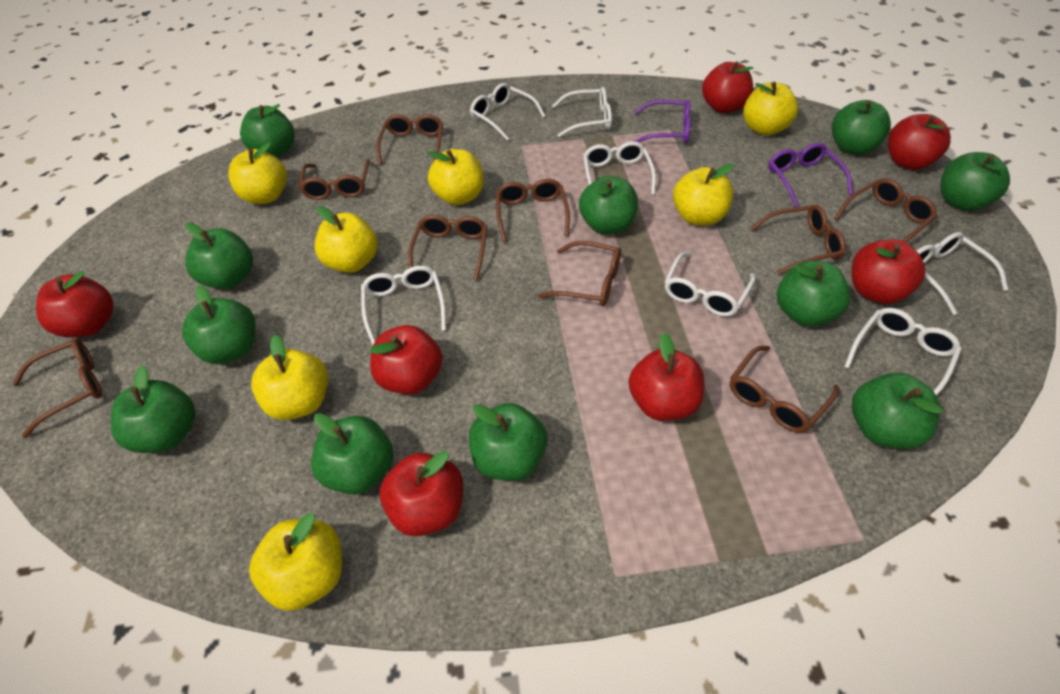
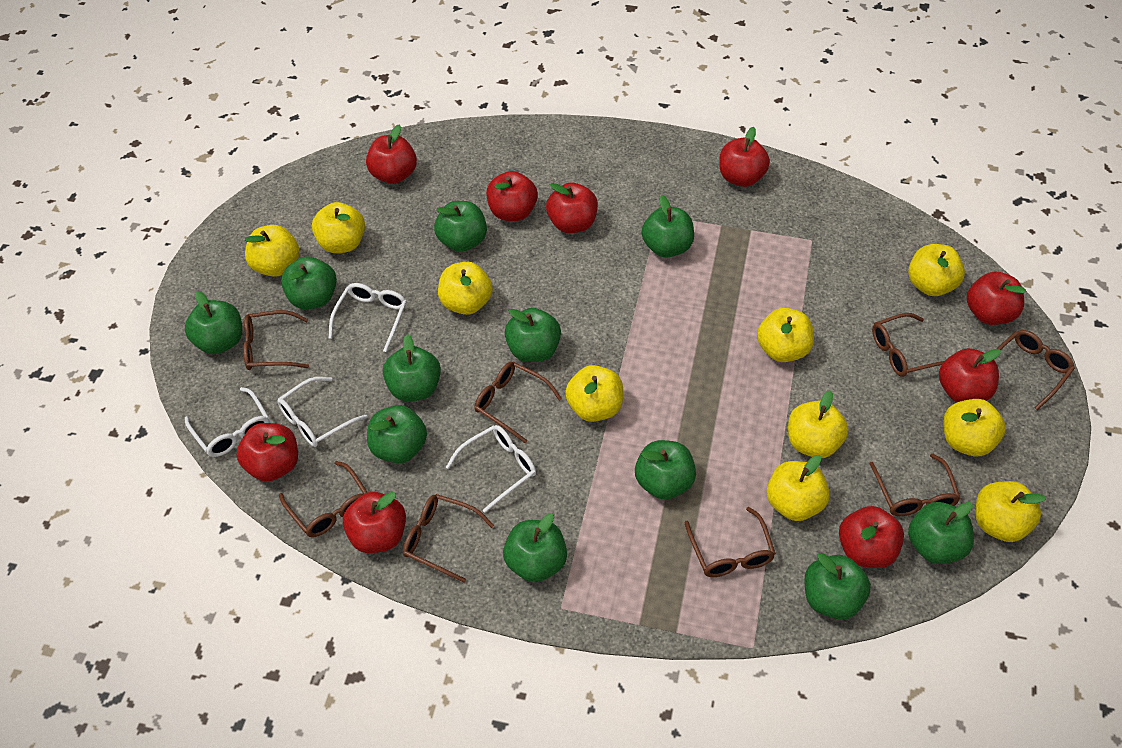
brown glasses: [12,339,102,438] [299,159,370,200] [376,114,443,166] [408,215,487,280] [496,179,570,243] [538,241,621,306] [730,346,839,433] [750,205,846,275] [834,178,938,243] = 9 -> [243,310,309,370] [279,461,368,537] [403,494,494,583] [474,362,562,443] [684,507,776,577] [869,453,960,516] [872,313,944,377] [997,330,1075,410] = 8
purple glasses: [634,100,691,144] [768,143,853,207] = 2 -> none = 0
red apple: [36,271,114,337] [370,325,443,394] [380,451,463,536] [629,333,704,421] [702,61,753,113] [852,240,925,304] [888,114,951,170] = 7 -> [237,423,298,481] [343,492,406,553] [366,124,417,184] [486,171,538,221] [546,182,598,233] [719,127,770,187] [839,506,904,568] [939,348,1001,402] [967,272,1026,325] = 9
white glasses: [361,266,446,345] [470,83,546,141] [552,87,612,137] [583,141,656,195] [664,252,756,317] [844,308,962,396] [916,232,1008,315] = 7 -> [185,387,269,457] [277,377,368,447] [328,283,407,352] [446,425,536,513] = 4
yellow apple: [228,142,287,204] [249,513,342,611] [251,335,328,420] [315,206,378,273] [427,149,484,205] [673,164,734,226] [743,82,798,136] = 7 -> [245,225,300,277] [312,202,365,253] [438,262,493,315] [565,365,623,422] [757,308,814,362] [767,455,830,521] [788,390,848,458] [908,244,965,296] [943,399,1006,456] [976,481,1046,542] = 10

